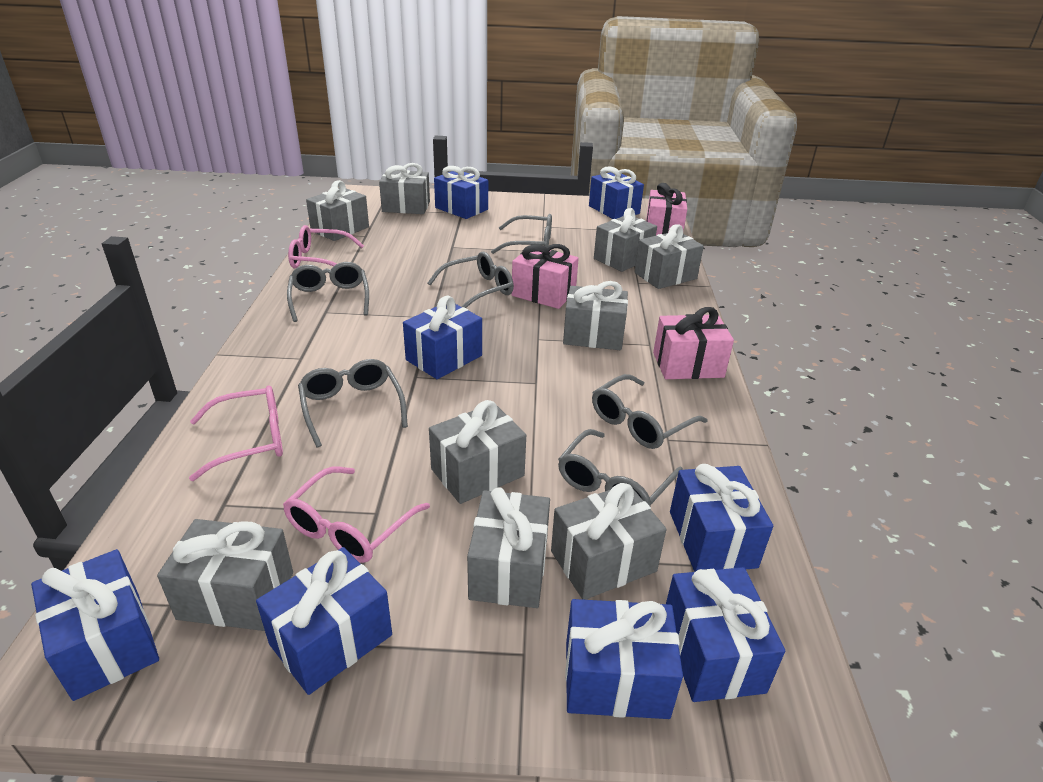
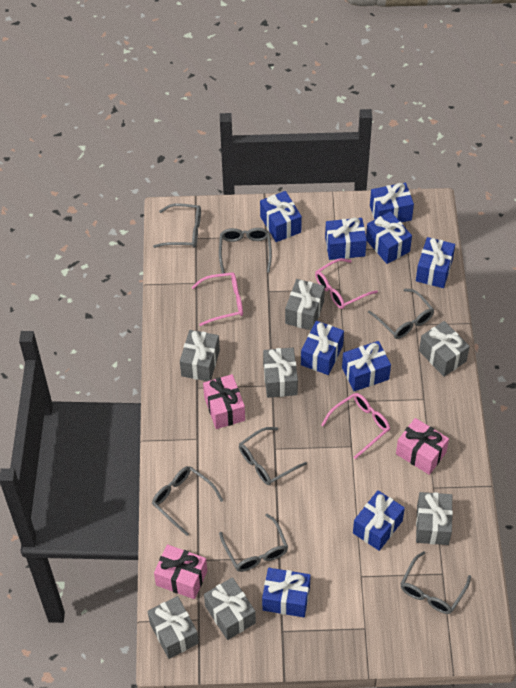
blue gift: [31,549,159,701] [256,547,392,695] [403,296,482,379] [434,166,488,219] [565,599,683,719] [589,166,644,219] [666,567,785,702] [670,464,773,572] = 8 -> [260,191,302,242] [262,568,311,617] [301,321,344,375] [325,218,367,260] [342,341,391,391] [353,490,405,551] [366,211,412,264] [370,183,414,222] [416,237,455,288] = 9
grey gift: [157,519,293,631] [306,180,369,241] [379,163,430,214] [429,400,526,504] [467,487,550,608] [551,483,667,600] [563,281,628,350] [594,208,657,272] [635,224,704,289] = 9 -> [147,596,199,659] [180,330,220,381] [204,577,256,640] [263,348,298,398] [285,279,325,330] [416,492,453,545] [419,321,470,376] = 7
grey glasses: [287,262,369,322] [298,359,408,448] [428,252,514,308] [491,214,552,254] [558,429,683,506] [592,374,707,449] = 6 -> [152,466,223,536] [153,203,201,248] [219,228,272,274] [219,514,288,572] [239,427,307,485] [368,288,434,339] [401,551,471,614] = 7

